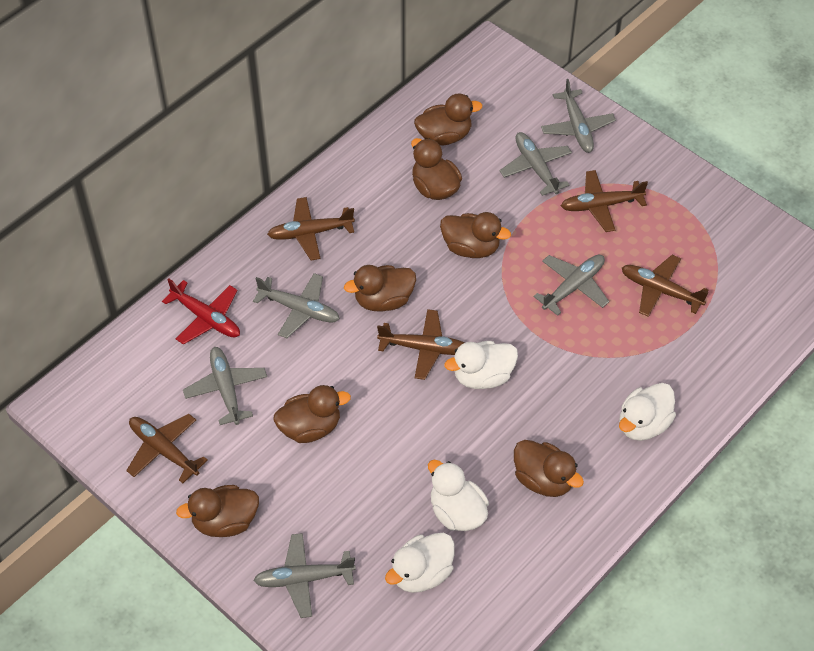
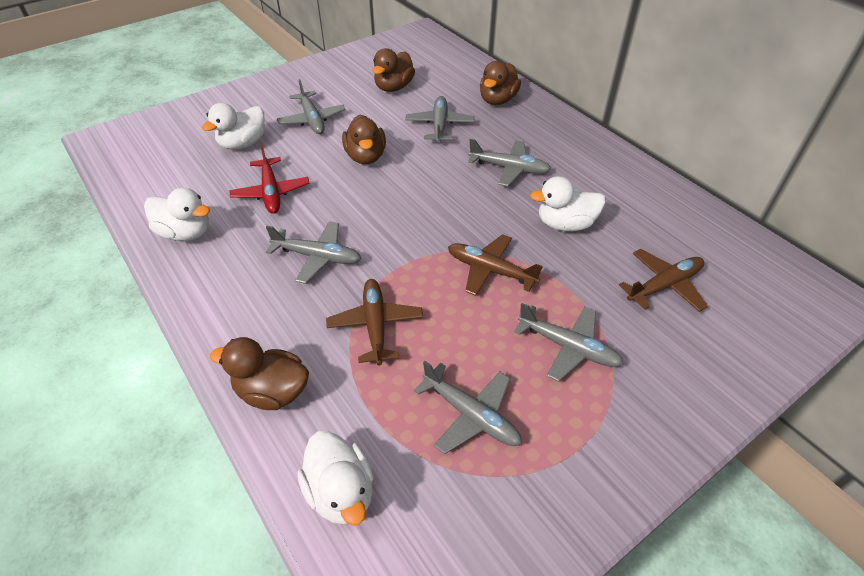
brown duck: [176,485,259,537] [273,385,351,443] [344,265,416,311] [411,138,462,200] [414,93,482,146] [440,212,511,258] [514,440,584,497] = 7 -> [210,337,309,410] [342,115,386,164] [372,48,415,92] [480,61,521,105] = 4
brown plane: [126,414,208,483] [267,197,355,260] [377,309,464,380] [561,170,648,232] [622,255,708,317] = 5 -> [326,279,423,365] [448,234,543,296] [619,249,708,312] = 3

